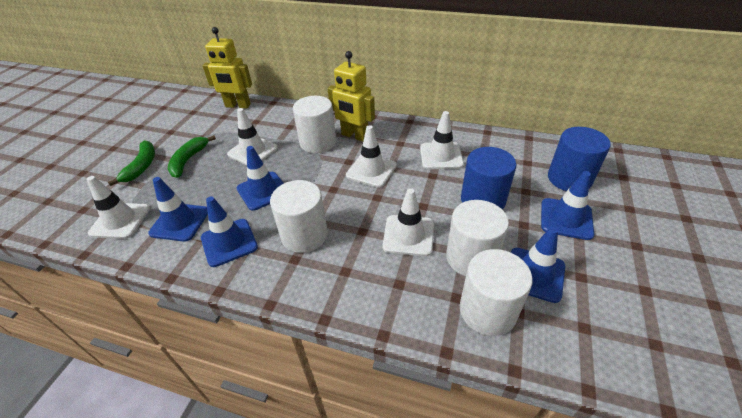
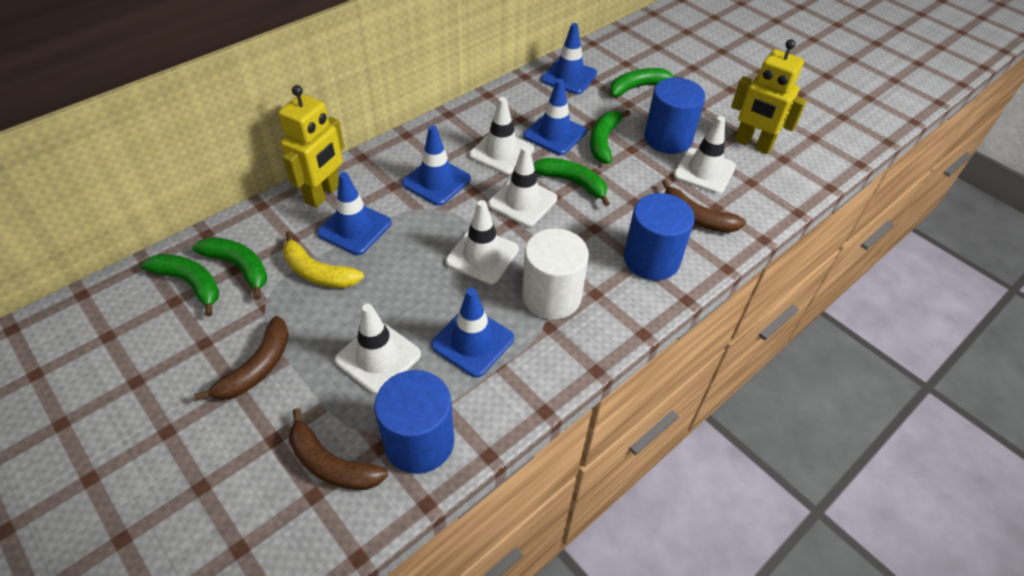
blue cylinder: [461,147,517,210] [548,127,611,191] = 2 -> [374,370,454,474] [624,193,695,280] [644,78,705,154] = 3
brown banana: none = 0 -> [194,316,289,401] [289,408,388,490] [662,179,746,233] = 3
green banana: [108,140,155,186] [168,135,216,178] = 2 -> [141,254,219,317] [192,237,267,300] [533,158,610,206] [590,110,631,164] [610,68,681,97] = 5
white cylinder: [270,180,328,253] [293,96,336,153] [446,200,509,276] [460,249,532,336] = 4 -> [522,228,589,320] = 1
yellow banana: none = 0 -> [283,231,364,288] = 1

